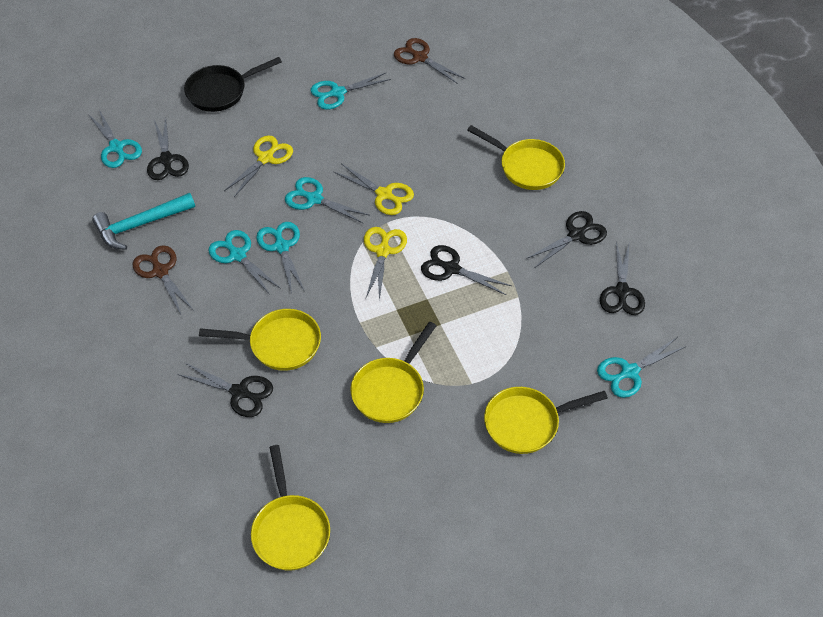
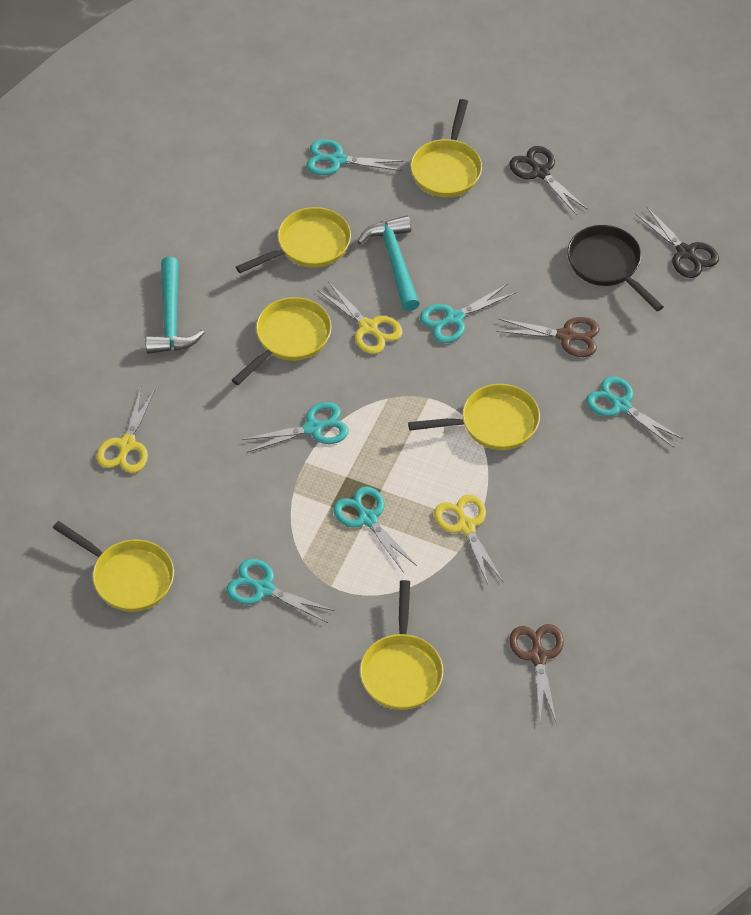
black scissors: [147,118,189,180] [177,363,273,417] [421,245,511,295] [526,211,607,268] [600,242,645,315] = 5 -> [509,146,588,215] [636,206,719,278] = 2
turquoise hammer: [92,193,195,250] = 1 -> [146,257,204,354] [357,216,420,311] = 2
yellow pan: [199,309,321,371] [251,445,330,571] [351,322,436,423] [467,125,565,190] [484,387,608,454] = 5 -> [53,521,174,612] [232,297,332,385] [236,207,351,273] [360,580,443,710] [408,384,540,450] [410,99,482,197] = 6

